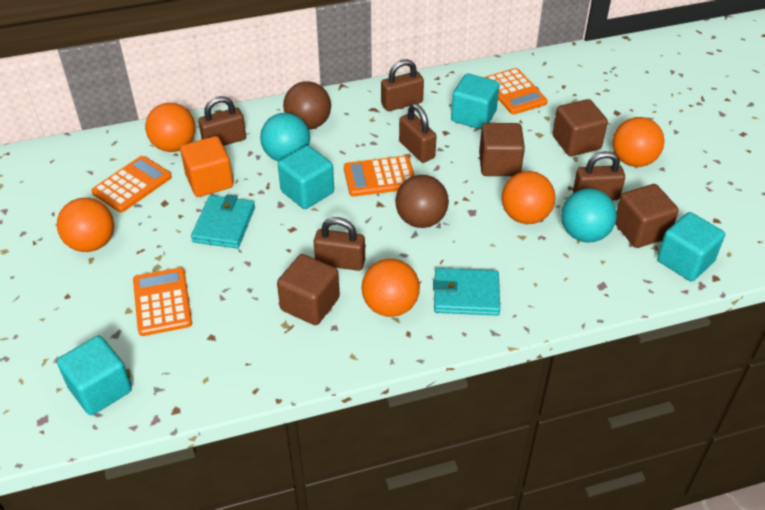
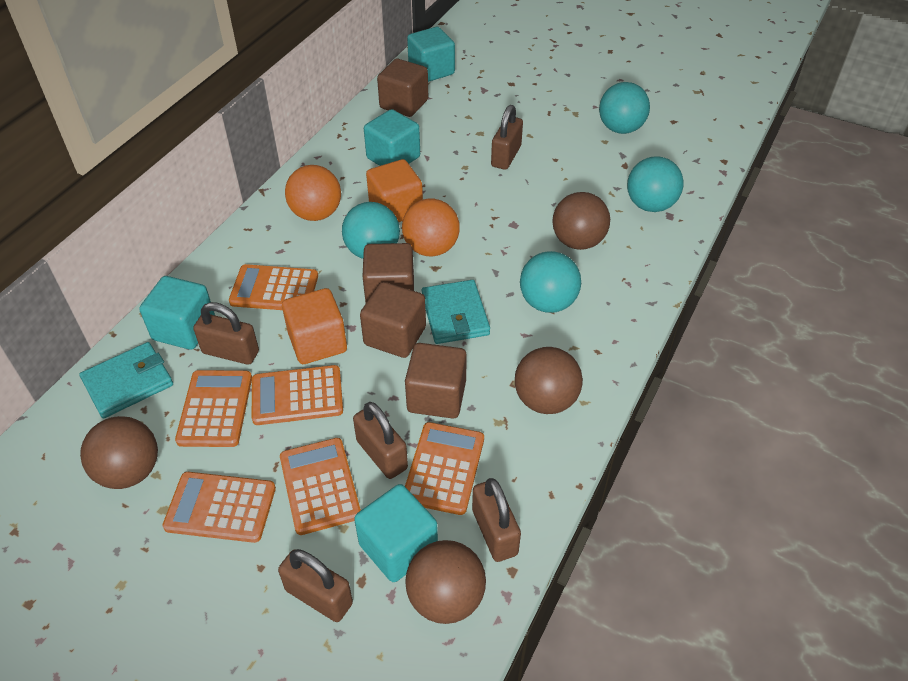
brown ball: [283,81,331,129] [395,175,449,228] = 2 -> [80,416,158,489] [405,540,486,624] [515,347,583,414] [552,192,610,250] = 4
orange ball: [57,198,114,252] [145,103,196,152] [362,259,420,317] [502,171,555,224] [613,117,664,167] = 5 -> [285,165,341,221] [402,198,460,256] = 2
orange calculator: [91,156,172,213] [133,267,192,336] [344,156,415,197] [484,68,548,115] = 4 -> [162,472,276,543] [175,370,252,447] [229,264,318,310] [252,365,343,425] [280,438,361,535] [405,422,484,515] = 6
orange cube: [180,136,233,197] = 1 -> [282,288,347,364] [366,159,423,222] = 2
turquoise ball: [260,113,310,162] [561,188,617,242] = 2 -> [342,202,400,259] [520,251,581,313] [599,82,650,134] [627,156,684,212] = 4

